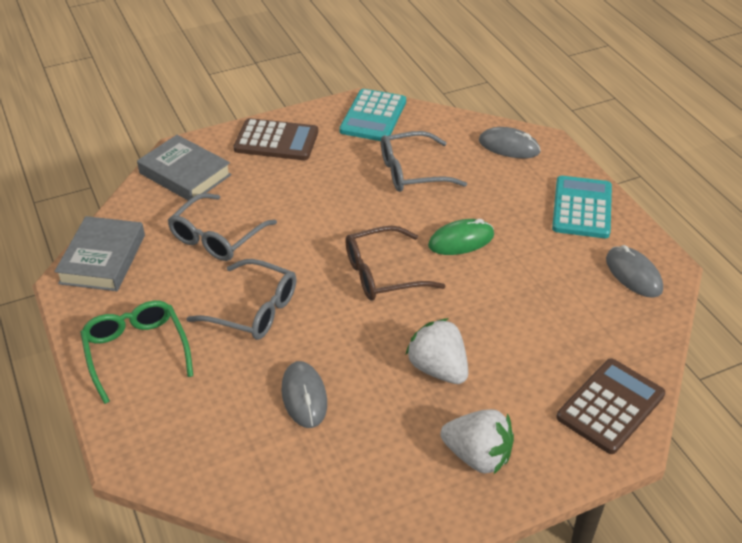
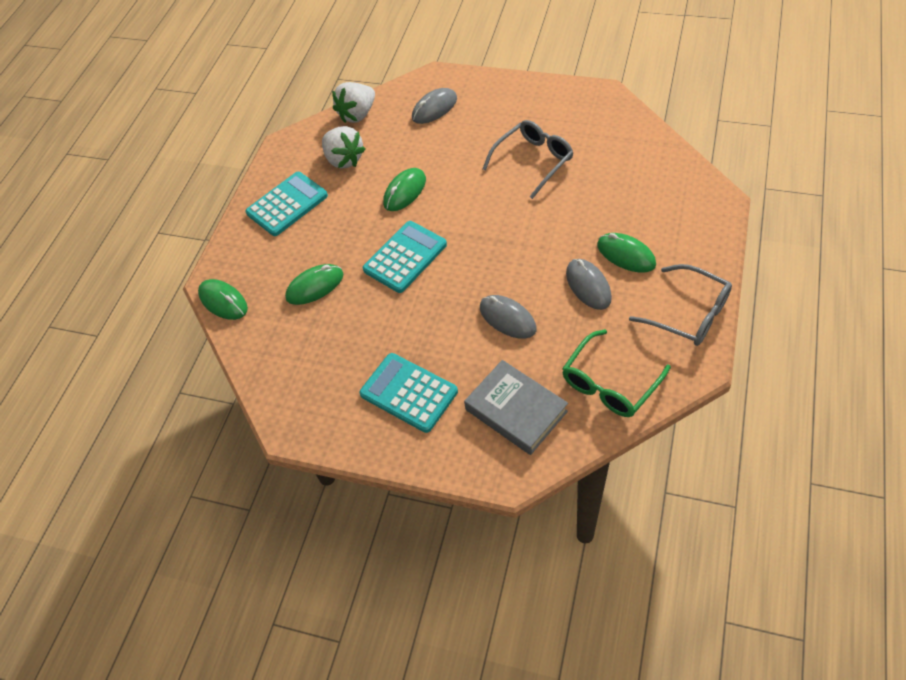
brown calculator: [234,118,318,160] [557,358,665,454] = 2 -> none = 0
brown glasses: [345,226,446,300] = 1 -> none = 0
green mouse: [428,219,494,255] = 1 -> [198,279,248,320] [285,264,343,305] [383,168,426,211] [597,233,656,272] = 4
grey book: [54,216,145,291] [137,135,231,200] = 2 -> [464,360,568,455] = 1
grey glasses: [168,193,277,261] [186,259,296,340] [381,131,467,192] = 3 -> [483,120,573,199] [629,264,732,346] = 2
turquoise calculator: [340,89,406,141] [552,176,612,238] = 2 -> [246,172,328,236] [359,353,458,433] [363,221,447,293] = 3

